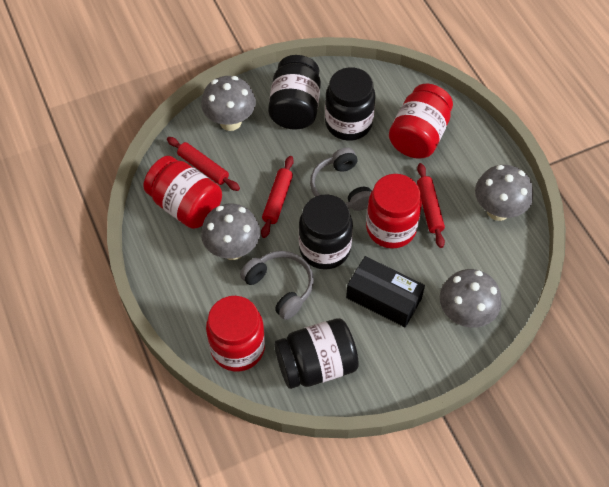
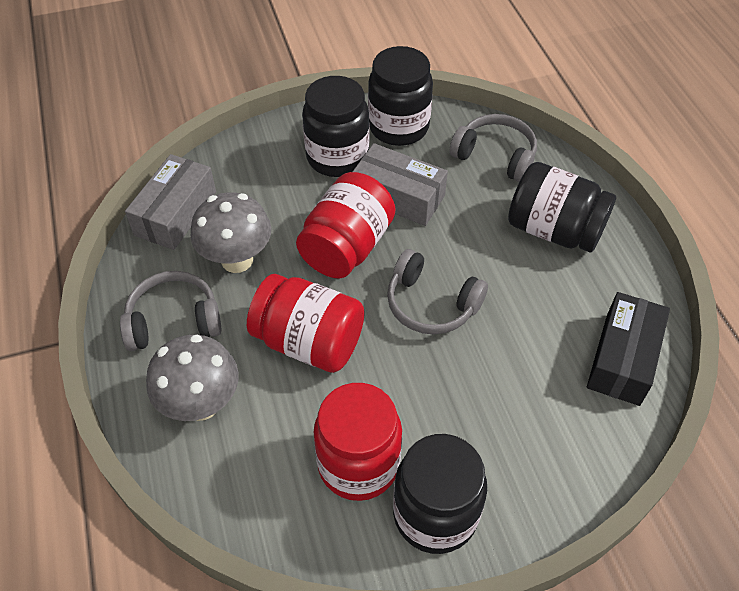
grey box: none = 0 -> [125,154,216,250] [353,143,448,226] = 2
grey headphones: [240,251,314,320] [310,148,372,211] = 2 -> [120,271,222,351] [387,249,488,334] [450,114,537,182] = 3
grey mushroom: [201,76,256,131] [201,204,260,260] [440,269,502,328] [475,165,533,221] = 4 -> [146,334,239,421] [190,192,271,273] = 2
red jar: [143,156,222,229] [206,296,265,372] [366,174,422,248] [389,84,453,159] = 4 -> [247,274,364,373] [296,172,395,278] [314,383,402,501] = 3
red rolling pin: [167,137,240,191] [261,156,294,238] [417,163,445,248] = 3 -> none = 0

